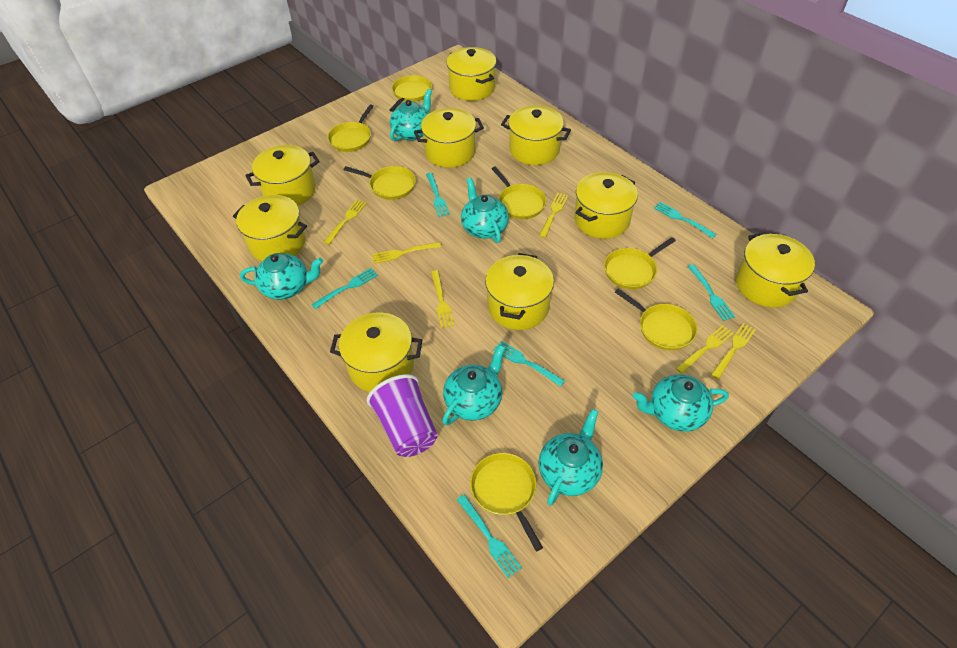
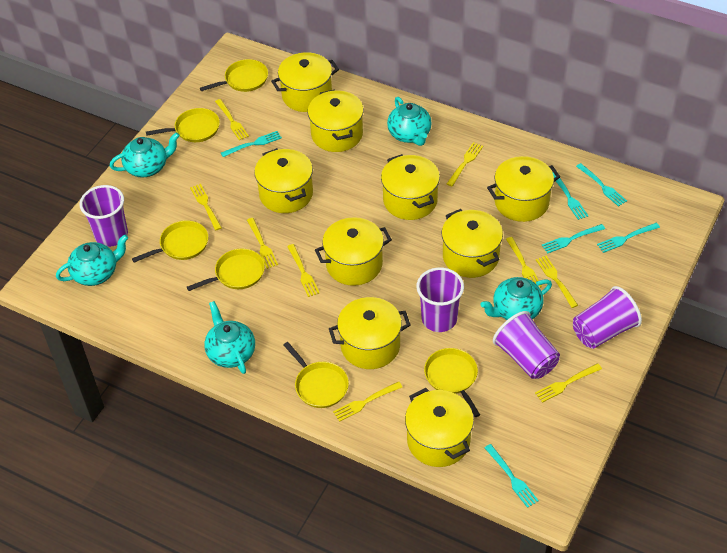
purple cup: [367,374,438,457] = 1 -> [80,185,128,247] [416,267,464,332] [493,311,560,379] [573,286,642,349] = 4
turquoise teapot: [240,253,323,300] [390,89,432,141] [442,345,505,425] [461,178,509,243] [538,409,603,506] [633,374,729,432] = 6 -> [56,234,128,286] [110,132,180,177] [204,301,255,374] [387,97,432,146] [480,277,552,320] = 5
yellow fork: [324,200,367,245] [372,242,442,264] [431,270,454,328] [539,193,568,238] [675,325,734,374] [711,323,756,379] = 6 -> [190,184,222,230] [215,99,249,140] [247,218,278,269] [287,244,320,297] [333,382,402,422] [447,142,483,186] [506,237,542,288] [535,363,602,403] [536,256,578,308] = 9
yellow pan: [327,104,374,152] [344,166,416,200] [389,75,432,112] [470,453,543,552] [492,166,546,219] [604,237,676,289] [615,289,697,351] = 7 -> [132,220,208,263] [146,108,220,142] [187,249,265,291] [200,59,268,92] [283,342,349,408] [424,348,480,417] = 6

